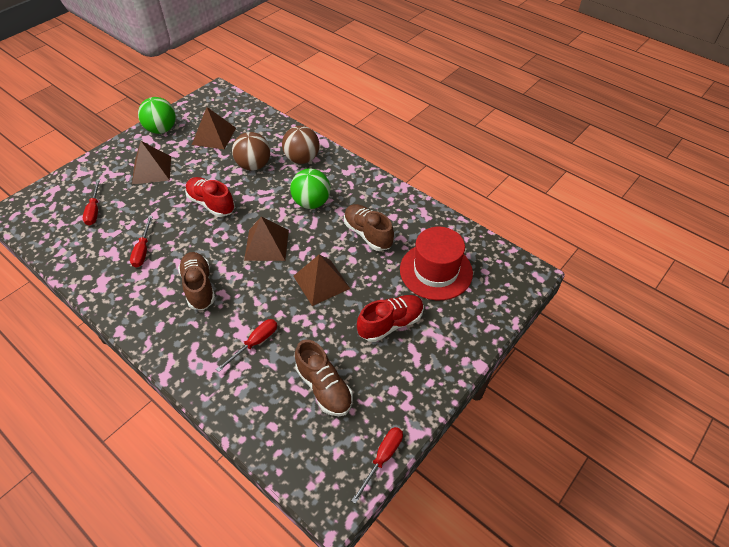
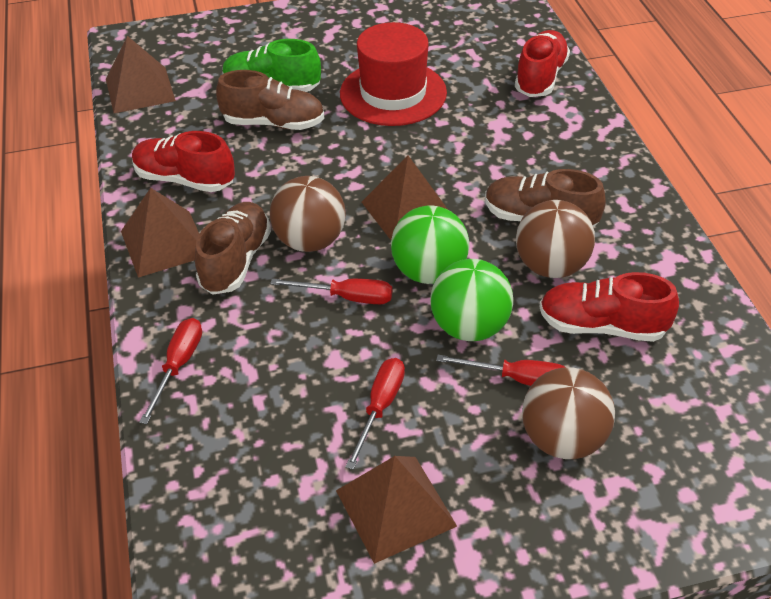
brown ball: [232,132,270,171] [282,126,320,164] = 2 -> [270,176,346,252] [516,200,595,278] [522,367,615,459] = 3
green shoe: none = 0 -> [223,39,321,92] = 1
red shoe: [185,177,235,217] [357,295,424,342] = 2 -> [132,131,235,192] [515,30,570,97] [539,272,679,342] = 3

